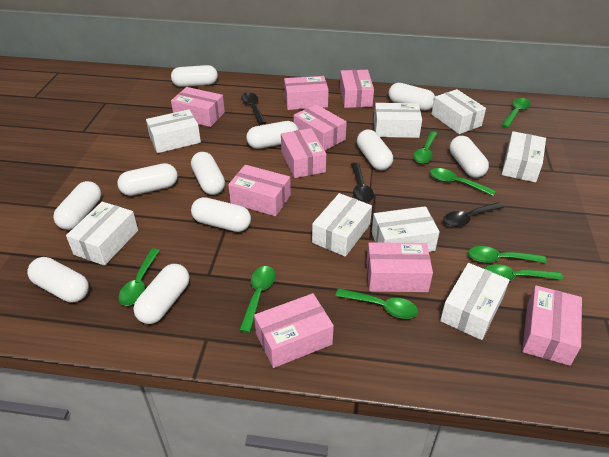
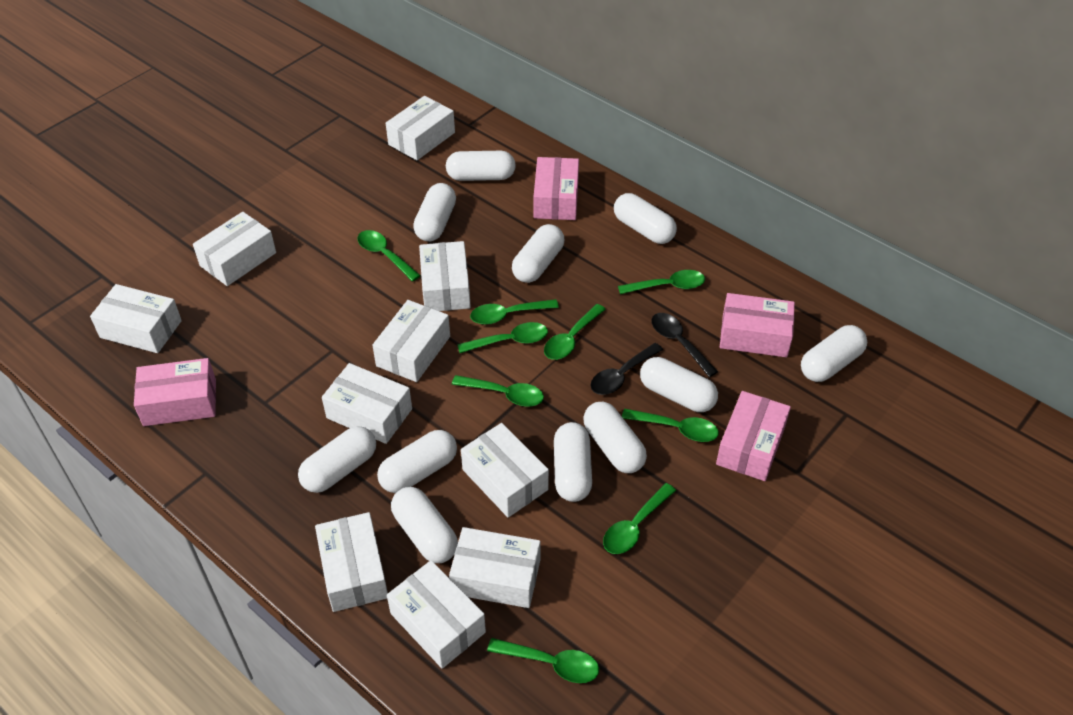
black spoon: [241,92,266,124] [351,163,374,203] [443,202,504,227] = 3 -> [590,343,663,395] [651,313,718,377] = 2
green spoon: [119,248,160,306] [239,266,276,333] [335,288,418,319] [413,131,438,164] [430,168,496,196] [468,246,547,263] [484,264,563,281] [501,98,530,128] = 8 -> [357,230,421,282] [452,375,544,407] [457,322,548,353] [470,299,559,325] [487,638,599,683] [544,304,606,360] [603,483,676,554] [618,270,705,294] [622,409,719,442] = 9
pink box: [171,87,225,127] [228,165,291,216] [254,293,334,368] [281,128,326,178] [284,76,329,110] [294,104,347,150] [340,70,374,108] [366,242,433,292] [522,285,582,366] = 9 -> [134,358,216,426] [534,157,579,220] [716,391,791,481] [720,293,795,357] = 4
white box: [66,202,138,266] [146,109,201,153] [312,193,372,257] [372,206,439,252] [374,103,422,138] [431,89,486,134] [440,263,510,340] [502,131,546,182] = 8 -> [90,284,182,353] [193,212,276,286] [315,512,388,612] [322,363,412,444] [372,300,450,382] [386,96,455,160] [387,560,486,669] [419,241,471,311] [449,527,540,608] [461,423,549,517] = 10

